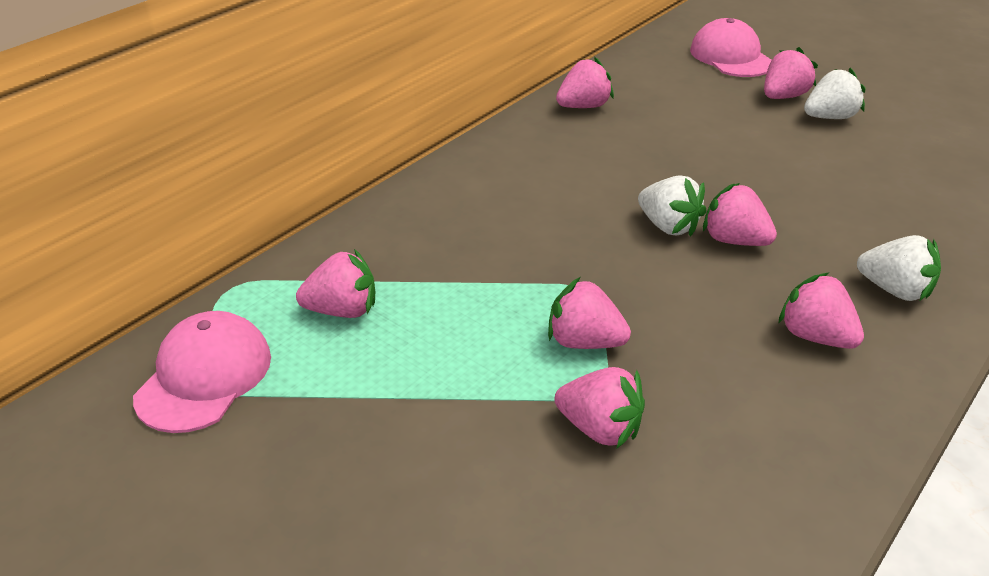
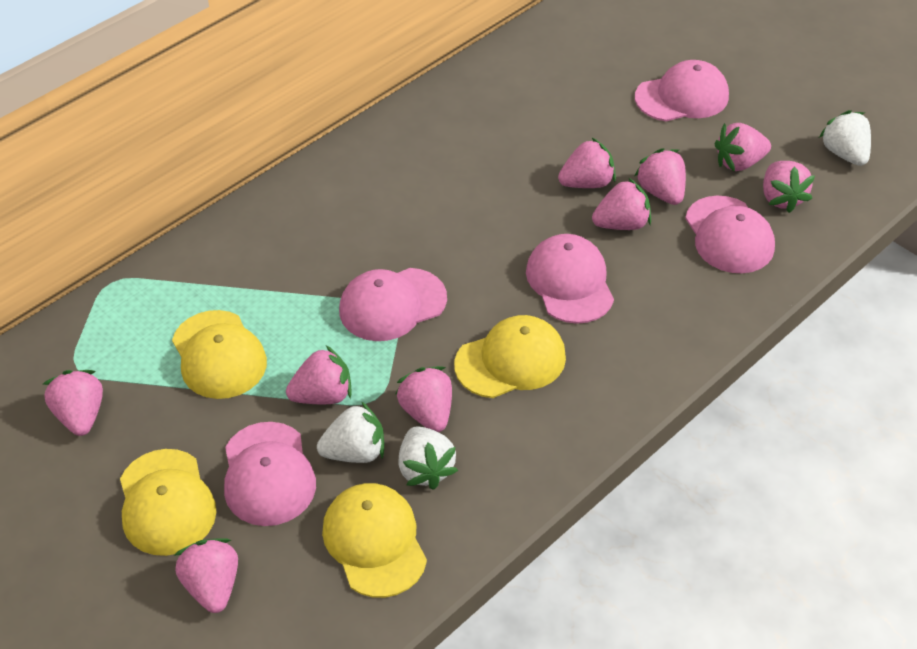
pink cap: [133,311,271,433] [690,18,772,77] = 2 -> [224,422,316,526] [339,268,447,341] [526,234,614,324] [635,60,729,121] [685,196,775,273] = 5
pink strawberry: [296,249,375,318] [548,277,631,349] [554,367,645,449] [556,57,614,108] [703,183,777,246] [764,47,818,99] [779,273,864,349] = 7 -> [43,370,103,436] [174,538,238,613] [286,345,352,404] [395,366,452,432] [558,137,616,188] [592,178,651,230] [634,148,686,205] [714,123,771,172] [763,161,815,213] = 9
yellow cap: none = 0 -> [120,449,216,556] [172,310,267,399] [322,483,427,598] [454,315,566,398] = 4

